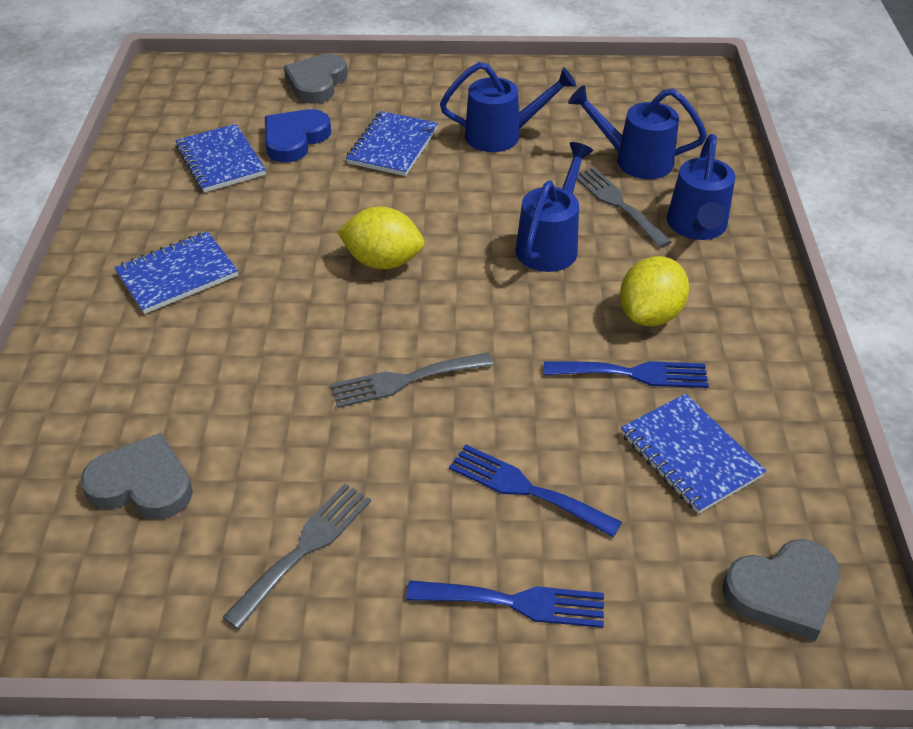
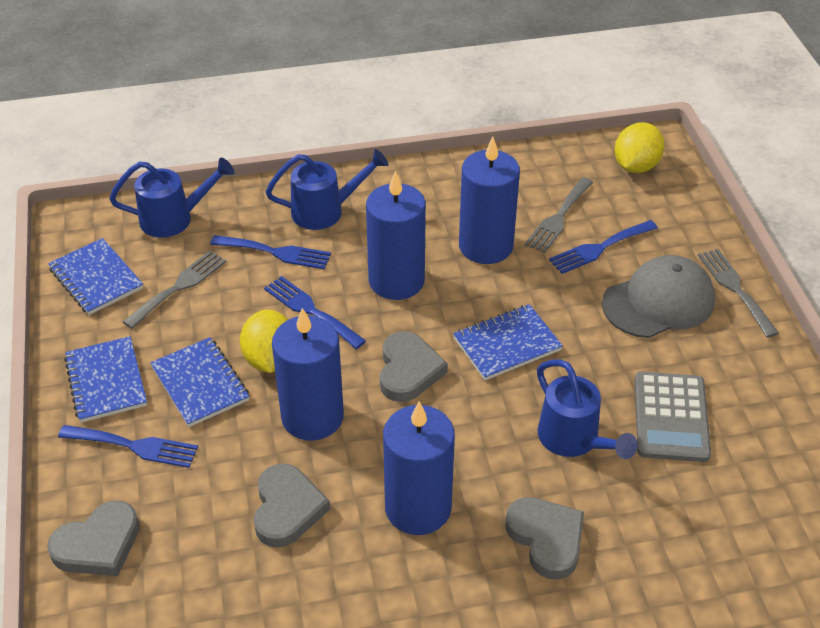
blue candle: none = 0 -> [272,308,344,441] [366,170,426,300] [383,401,455,535] [459,137,520,264] = 4
blue fork: [406,580,604,628] [449,444,622,537] [544,361,709,388] = 3 -> [58,425,198,468] [210,235,331,270] [264,276,366,349] [549,220,658,274] = 4
blue heart: [265,109,331,163] = 1 -> none = 0
blue watering can: [440,62,576,152] [515,142,593,272] [568,85,707,179] [667,134,736,240] = 4 -> [109,158,234,238] [265,149,389,230] [537,359,638,459] = 3
grey calculator: none = 0 -> [635,371,711,462] = 1
grey cap: none = 0 -> [602,255,715,338] = 1
grey heart: [81,433,193,519] [284,54,348,104] [723,539,840,641] = 3 -> [47,501,140,576] [254,463,330,548] [380,331,448,402] [505,497,584,579] = 4

